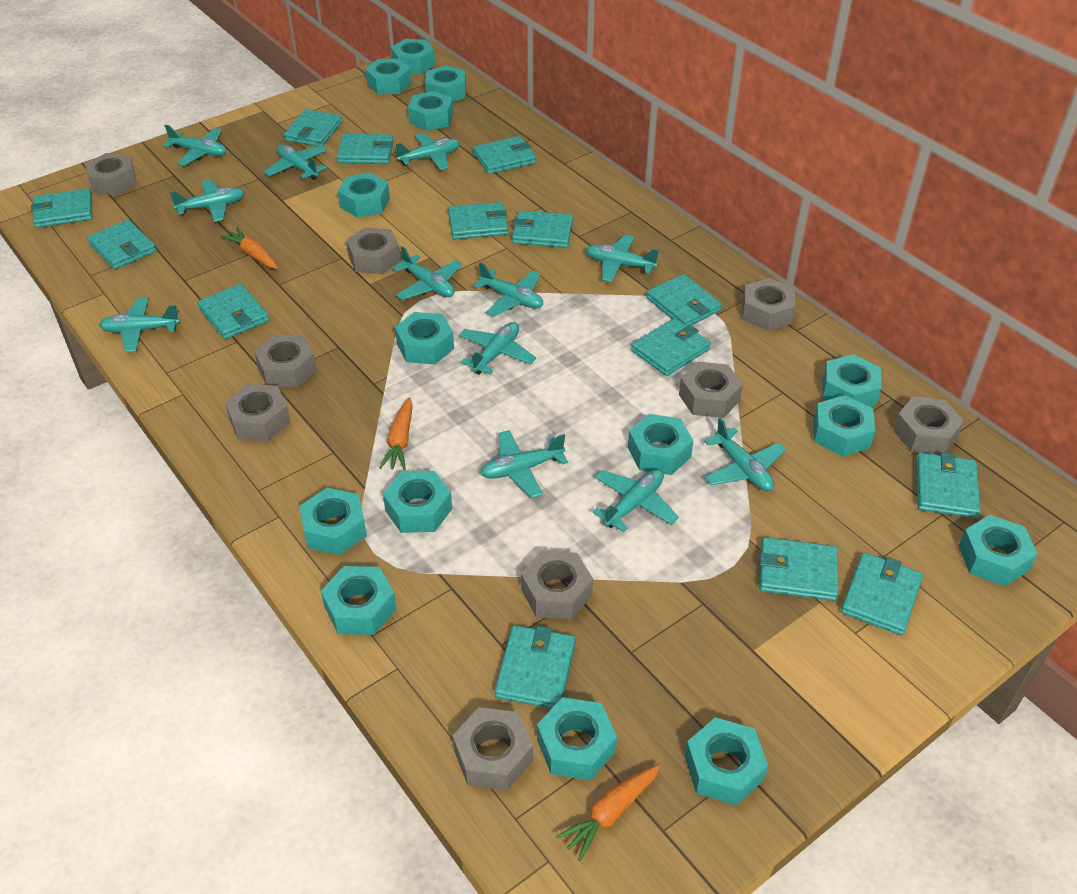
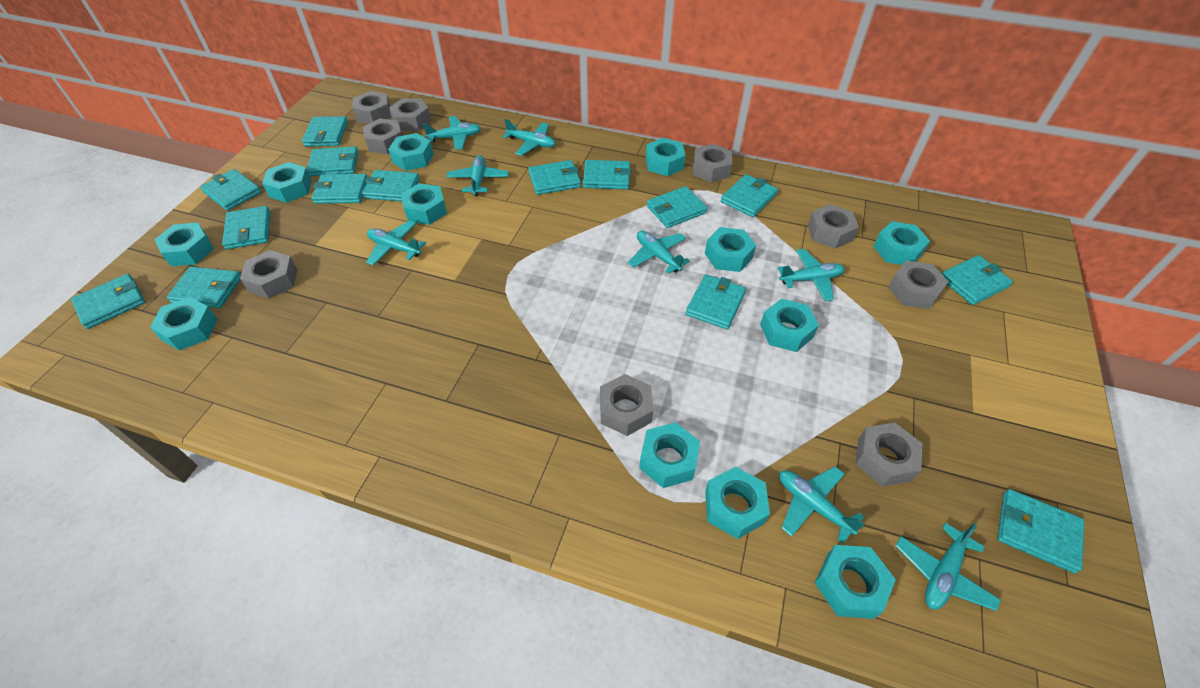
orange carrot: [220,227,278,269] [379,397,413,470] [556,764,661,861] = 3 -> none = 0
turquoise nut: [300,488,367,555] [321,566,396,635] [338,173,390,218] [365,59,412,94] [383,471,452,533] [391,39,435,74] [395,312,454,364] [408,91,454,131] [425,65,466,102] [537,697,617,781] [628,414,694,475] [685,717,768,806] [813,395,875,457] [822,354,881,407] [959,515,1038,586] = 15 -> [150,297,218,351] [155,223,214,266] [262,162,312,203] [388,133,434,171] [401,183,447,225] [639,422,700,488] [646,138,686,176] [705,227,756,272] [705,467,770,539] [760,299,819,352] [815,545,896,619] [873,221,930,265] = 12
turquoise plane: [99,297,180,352] [163,125,226,166] [170,180,245,222] [264,144,328,180] [393,246,462,300] [395,133,460,170] [459,322,536,375] [473,263,543,317] [480,430,568,498] [586,235,659,282] [593,469,679,532] [704,418,786,491] = 12 -> [366,220,426,266] [423,116,481,150] [446,155,509,196] [502,119,555,156] [628,231,690,274] [778,249,844,301] [779,467,865,544] [895,523,1001,611] = 8
turquoise wallet: [31,188,92,228] [87,220,157,269] [197,284,269,339] [284,109,342,147] [337,134,394,164] [448,202,508,240] [473,136,536,174] [494,625,576,708] [512,210,573,248] [631,318,711,376] [646,274,722,326] [759,537,838,601] [841,553,923,635] [916,452,981,518] = 14 -> [71,274,145,329] [167,267,241,308] [200,169,261,211] [222,206,270,250] [302,116,348,147] [307,146,359,176] [311,174,367,204] [362,170,419,202] [528,160,581,195] [583,160,631,190] [647,186,708,228] [686,274,746,330] [721,174,778,217] [941,255,1013,305] [997,489,1084,573] = 15

